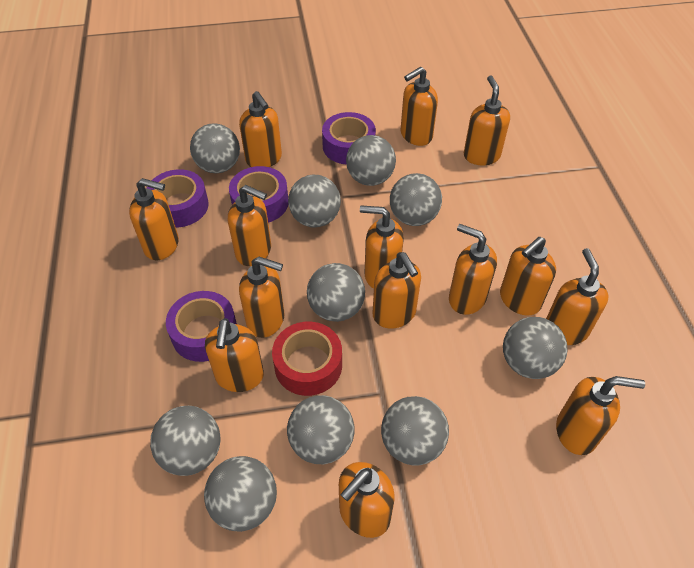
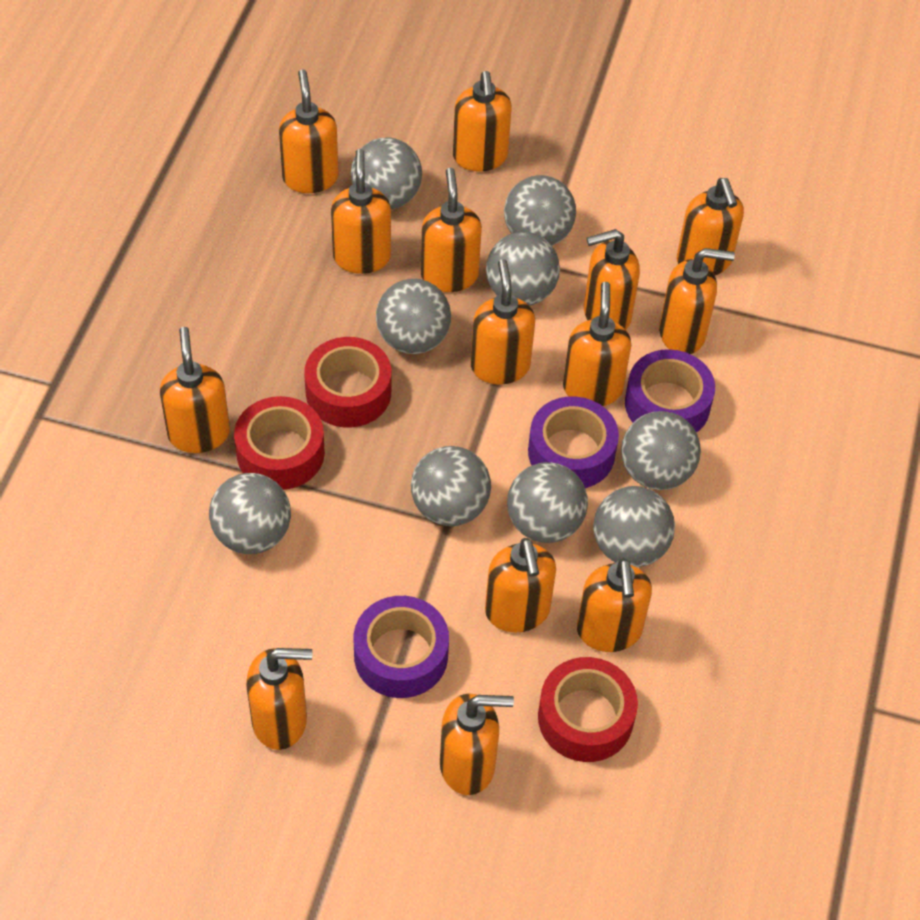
grey ball: [150,406,221,476] [190,123,240,173] [204,456,277,532] [287,395,354,464] [288,175,341,227] [307,263,365,322] [346,135,396,186] [381,396,449,465] [390,173,442,226] [503,317,568,379] = 10 -> [209,473,291,554] [351,138,422,209] [376,279,451,354] [411,446,491,526] [486,232,560,306] [504,175,576,246] [507,462,588,543] [593,486,675,567] [621,411,701,490] = 9
purple tape: [147,169,209,228] [166,291,237,362] [229,166,288,223] [322,112,376,165] = 4 -> [354,596,449,698] [528,397,619,488] [625,349,715,433] = 3
red tape: [272,322,342,396] = 1 -> [234,396,325,490] [304,337,391,428] [538,657,638,762] = 3

